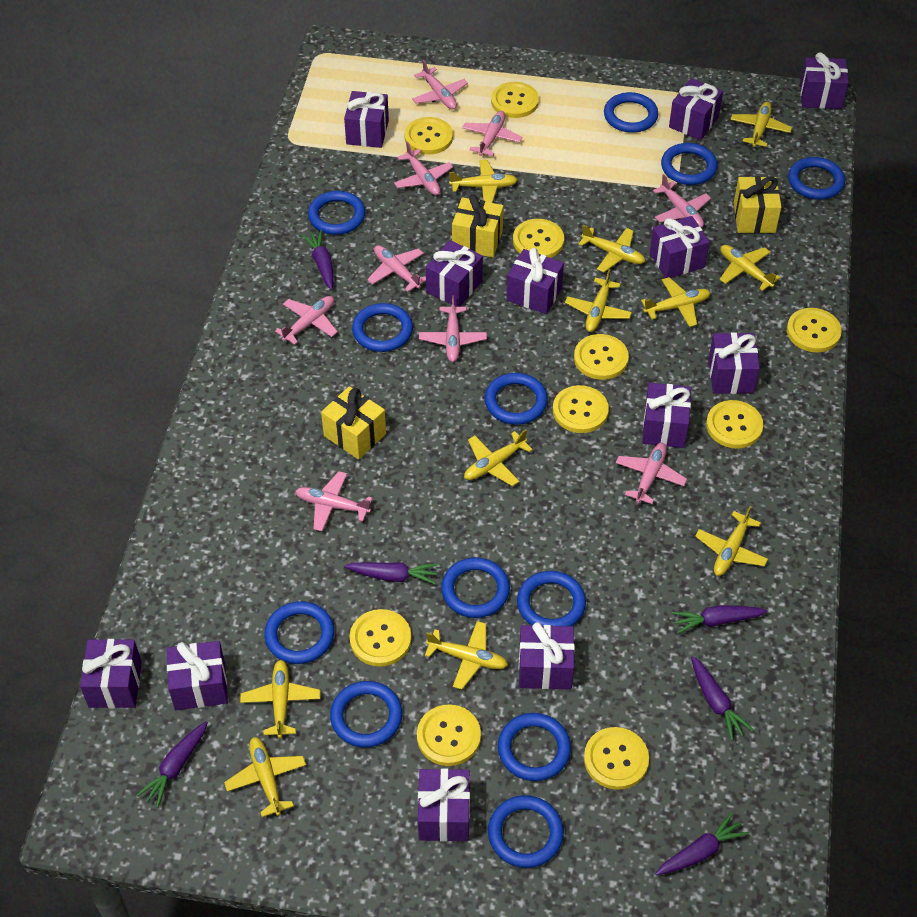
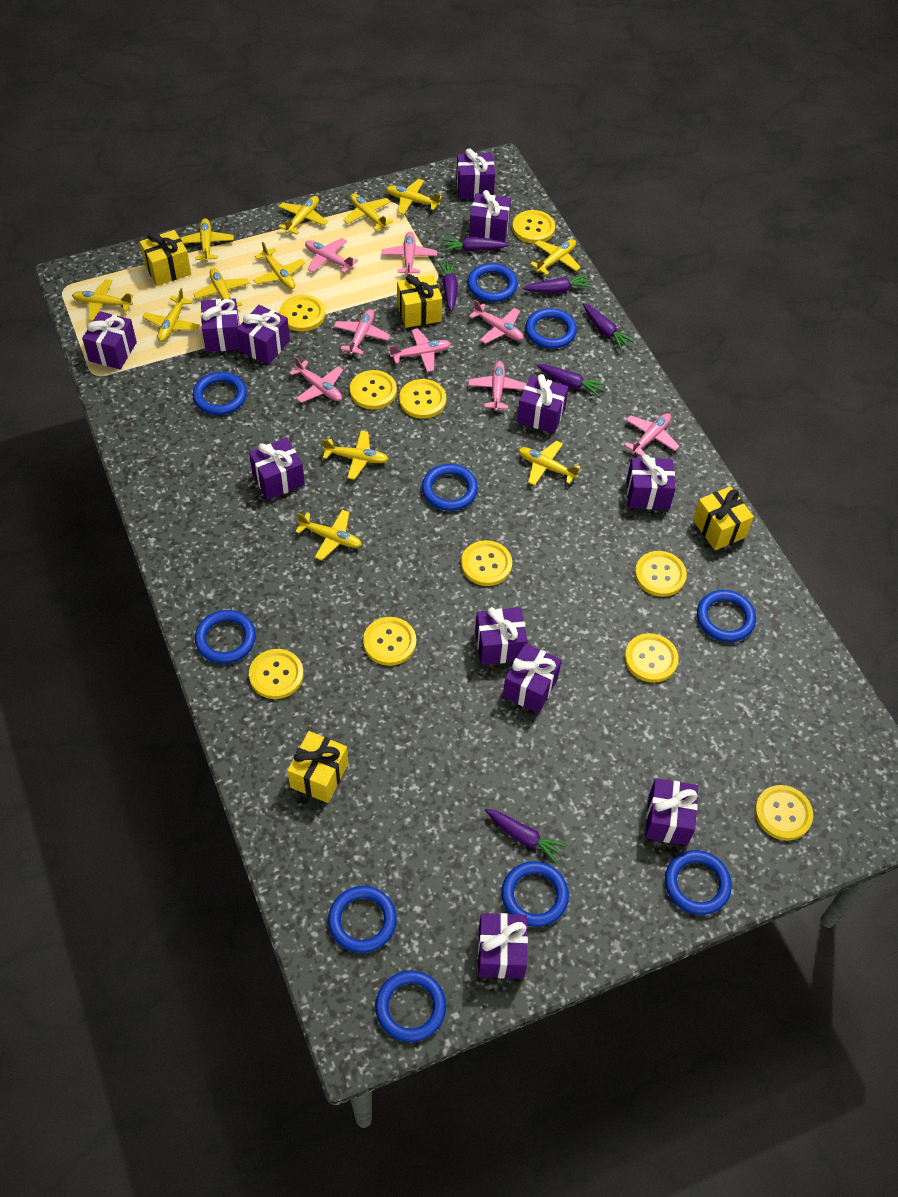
blue ring: [264,601,334,664] [308,191,365,235] [330,681,402,748] [352,303,413,352] [441,557,510,618] [485,373,548,425] [488,795,564,868] [498,713,571,781] [517,571,586,626] [604,92,658,133] [661,143,717,185] [788,157,845,200] = 12 -> [193,372,247,415] [195,610,256,664] [328,886,397,953] [375,970,446,1042] [422,464,478,511] [467,263,518,302] [502,861,569,927] [525,308,577,349] [665,850,732,915] [697,590,756,642] = 10
pink plane: [275,296,338,345] [295,471,373,531] [367,245,426,292] [394,141,453,195] [412,60,468,110] [419,295,487,362] [462,111,523,156] [616,443,687,504] [653,174,711,228] = 9 -> [289,356,343,403] [305,238,358,273] [334,309,390,355] [382,232,437,275] [389,328,451,372] [468,361,527,411] [469,300,524,344] [624,413,679,457] = 8
yellow gift: [321,386,386,460] [452,194,504,257] [734,176,781,233] = 3 -> [140,230,191,286] [287,731,348,803] [397,274,442,328] [693,486,754,550] = 4
yellow plane: [224,737,306,817] [240,660,320,738] [425,621,508,690] [449,160,517,203] [464,429,533,486] [565,269,632,332] [579,225,646,272] [641,277,711,327] [695,506,768,576] [719,245,781,291] [730,102,792,147] = 11 -> [72,279,133,321] [143,288,199,342] [181,218,234,262] [193,268,250,307] [253,242,305,289] [278,196,328,235] [295,510,362,561] [322,431,389,480] [344,193,393,231] [386,179,442,215] [518,441,581,486] [530,239,581,275] = 12

